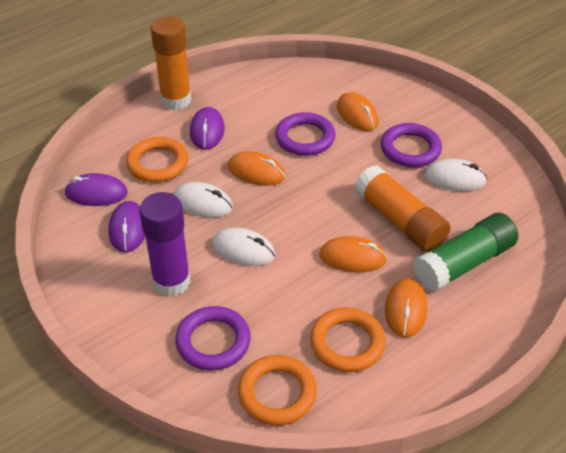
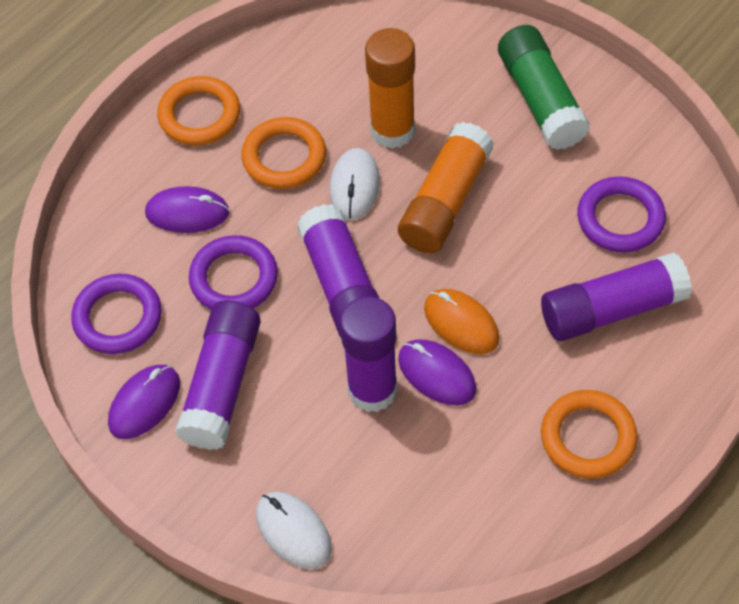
orange mouse: [228,151,286,186] [319,236,387,273] [337,92,379,131] [385,278,427,338] = 4 -> [424,289,500,354] = 1
purple glue stick: [139,192,191,297] = 1 -> [175,300,261,450] [297,204,380,337] [340,296,397,412] [541,252,692,341] = 4
white mouse: [173,182,233,218] [212,228,275,266] [424,159,487,191] = 3 -> [256,492,332,569] [329,148,380,220] = 2

